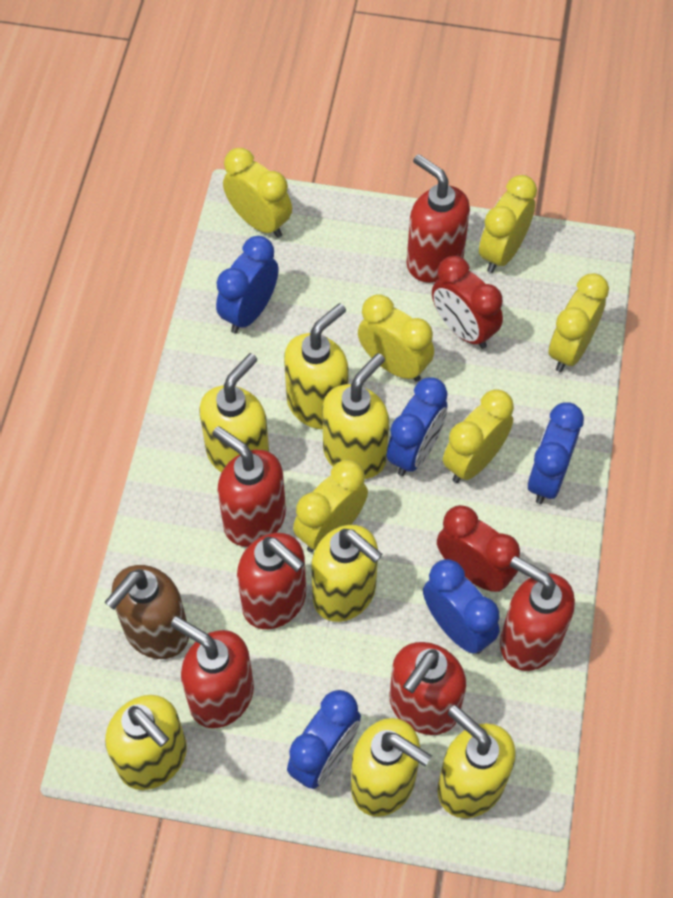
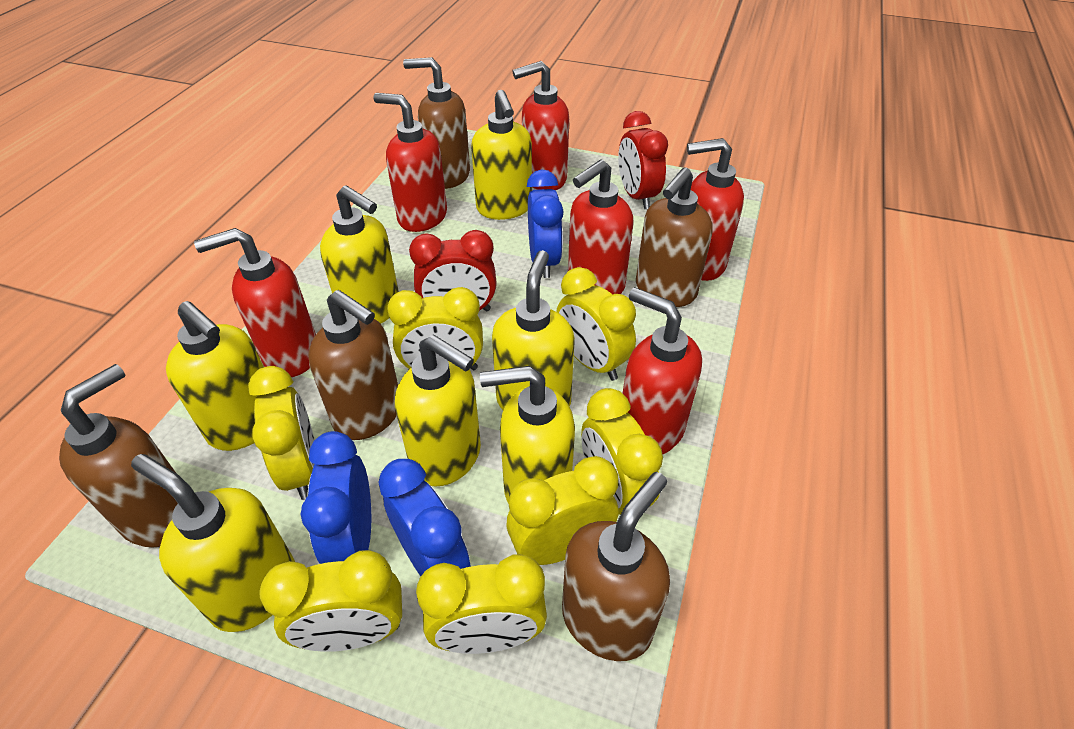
blue clock: [216,236,279,333] [287,690,361,789] [387,377,448,476] [423,559,500,654] [527,402,584,504] = 5 -> [301,431,371,564] [378,459,470,576] [527,170,564,278] = 3
brown soap dispenser: [105,565,189,659] = 1 -> [59,364,178,547] [308,290,398,440] [403,57,470,189] [562,472,670,661] [636,167,713,307] = 5
yellow clock: [223,148,292,238] [293,459,368,552] [358,294,434,382] [443,389,514,483] [479,175,537,273] [549,273,609,372] = 6 -> [248,366,315,500] [259,550,402,652] [387,287,483,370] [416,554,547,654] [507,456,619,565] [556,267,636,381] [581,388,663,515] = 7

